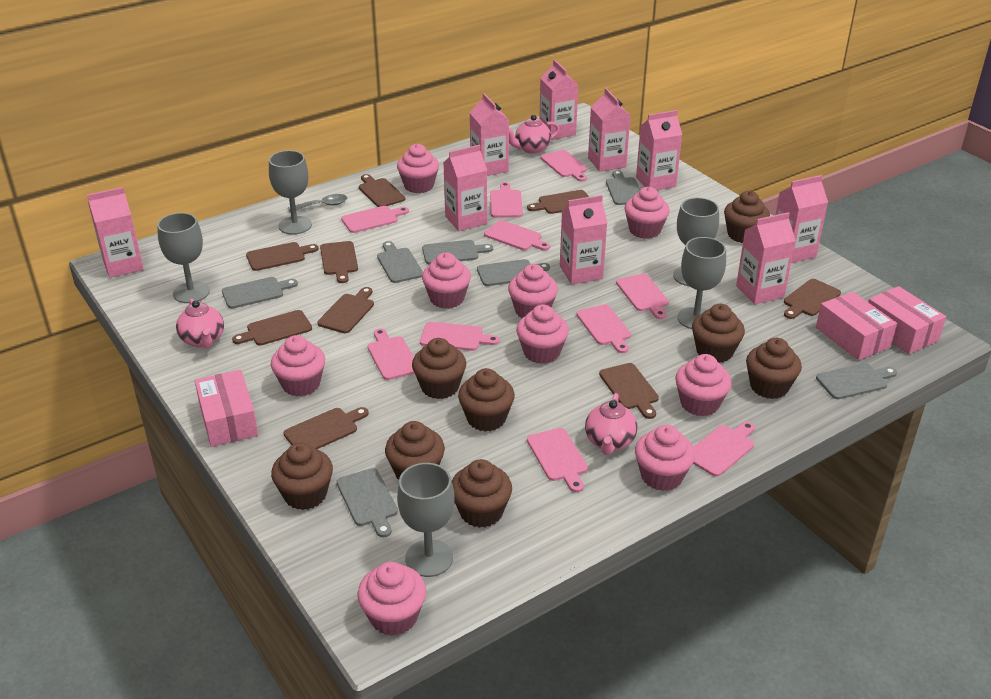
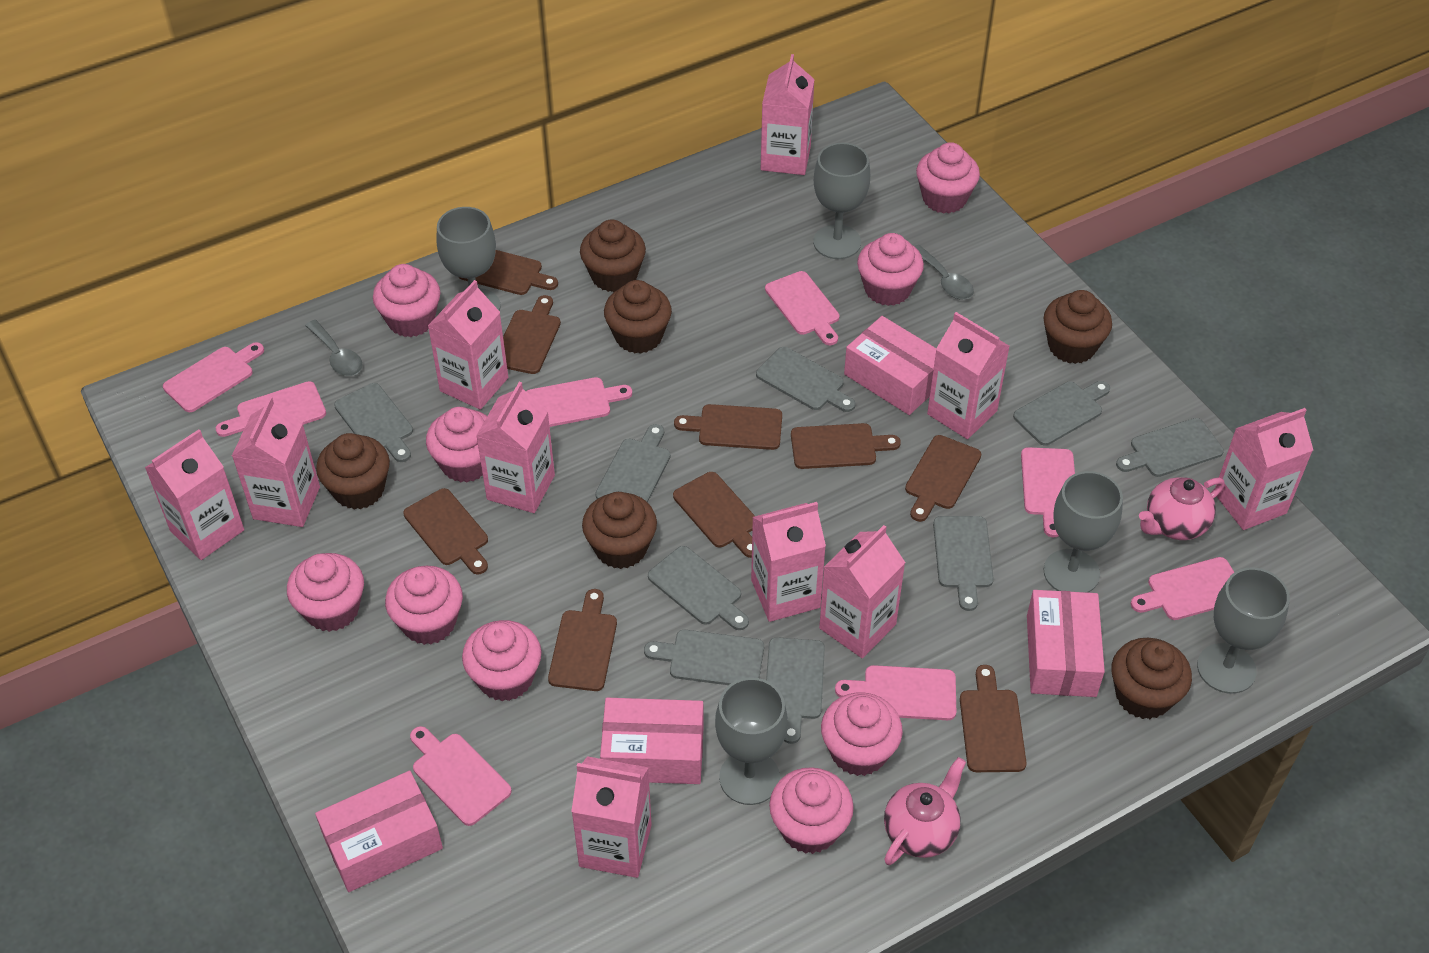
brown cupcake: [271,443,333,510] [385,421,445,480] [412,338,466,399] [452,459,512,528] [458,368,515,432] [692,304,745,363] [724,191,770,243] [746,338,802,399] = 8 -> [316,433,390,509] [580,220,646,292] [582,492,657,569] [604,280,672,354] [1044,290,1112,364] [1111,638,1192,719] = 6
grey cutting board: [222,277,298,309] [336,468,398,538] [377,241,423,283] [422,240,493,264] [477,259,550,286] [606,170,640,205] [816,363,897,399] = 7 -> [334,383,413,462] [595,424,671,502] [644,630,764,685] [648,546,749,630] [756,347,855,412] [766,637,825,744] [933,516,994,611] [1013,381,1110,446] [1116,418,1224,477] = 9
grey spoon: [288,194,347,212] = 1 -> [305,320,363,376] [914,245,974,300] = 2
pink box: [195,370,258,447] [816,292,897,360] [868,286,946,354] = 3 -> [315,771,443,892] [600,698,704,784] [844,316,936,415] [1027,590,1105,697] = 4
pink carton: [87,187,144,278] [444,145,487,231] [470,93,509,176] [539,60,578,140] [560,195,607,284] [588,88,630,172] [636,110,682,190] [736,212,796,304] [776,175,828,263] = 9 -> [145,429,244,560] [232,397,320,527] [428,280,508,410] [476,382,555,513] [571,756,652,878] [751,502,826,622] [761,54,815,175] [819,525,906,658] [927,312,1010,439] [1215,408,1313,530] = 10
pink cutting board: [341,206,409,233] [368,328,415,380] [420,322,500,351] [484,220,550,250] [490,182,523,218] [527,428,588,492] [541,150,587,182] [577,304,631,353] [616,274,669,319] [693,422,755,477] = 10 -> [163,342,264,412] [216,381,326,437] [410,726,512,826] [526,377,632,427] [765,271,839,345] [835,665,956,720] [1021,447,1075,537] [1131,557,1234,620] = 8
pink teapot: [176,298,224,348] [509,115,559,154] [585,393,637,455] = 3 -> [884,757,966,865] [1139,477,1224,540] = 2

